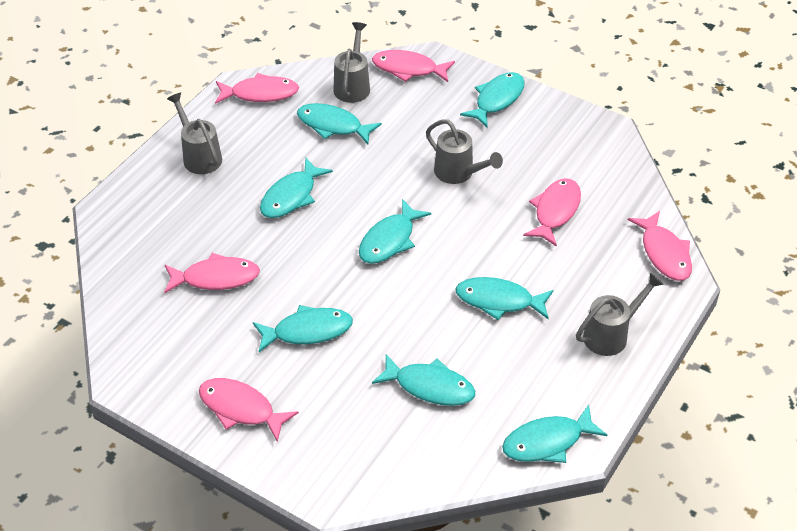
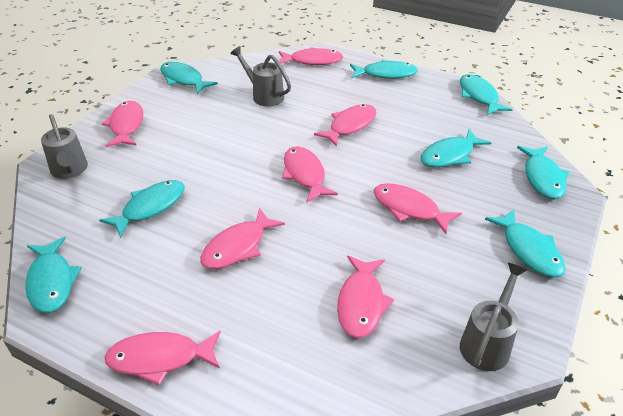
grey watering can: [167,92,222,174] [333,22,370,103] [426,119,503,184] [576,273,664,356] = 4 -> [41,114,88,179] [230,46,291,106] [460,263,527,371] = 3
pink fish: [164,253,260,294] [199,378,299,442] [215,73,299,104] [372,50,455,82] [523,178,581,247] [628,211,692,281] = 6 -> [102,101,143,147] [104,331,221,386] [200,208,285,269] [279,47,343,65] [282,146,338,203] [314,104,377,147] [337,255,394,338] [374,183,462,234] = 8

